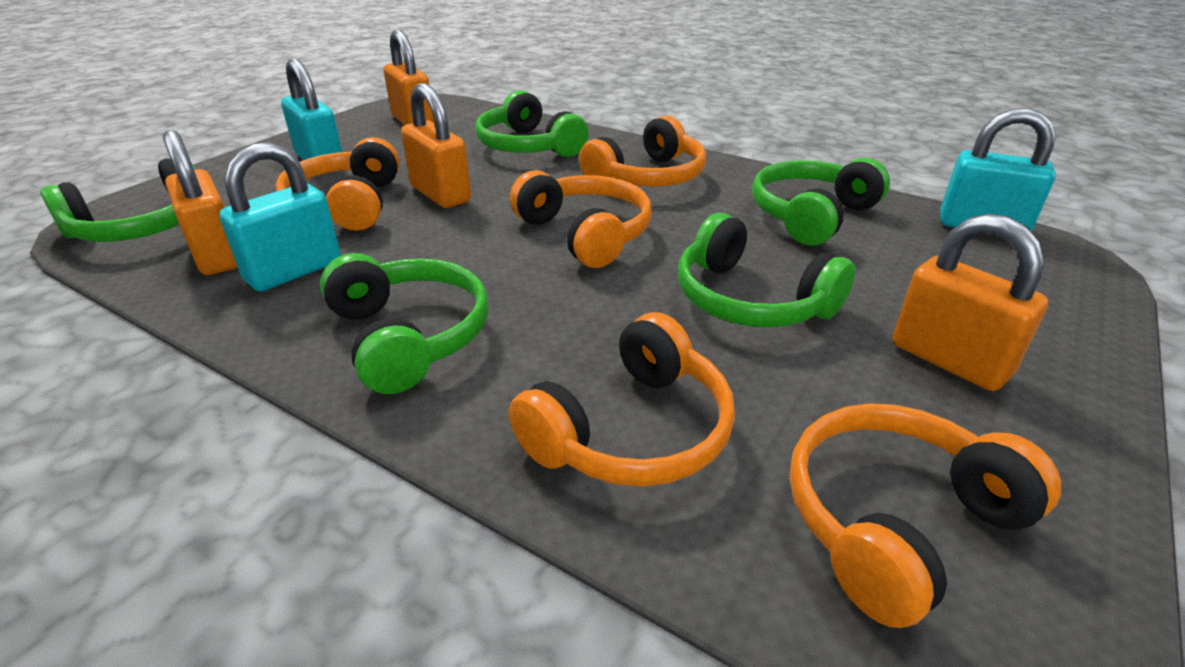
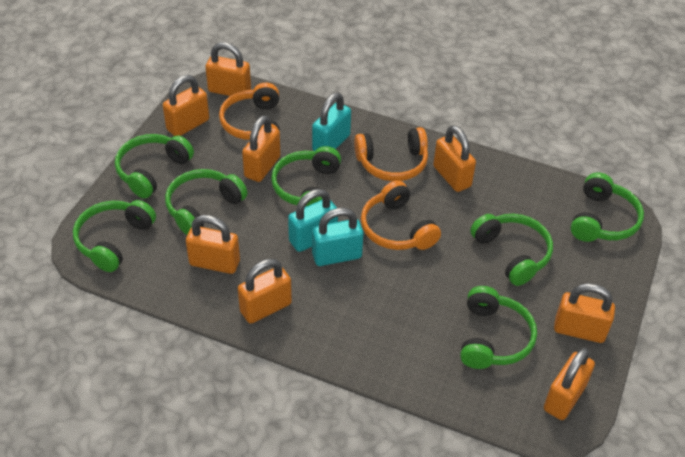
green headphones: [40,159,196,242] [320,253,488,394] [475,90,589,157] [678,213,856,327] [752,158,890,245] = 5 -> [73,200,156,272] [115,134,194,199] [165,169,248,235] [271,146,341,207] [460,286,537,369] [470,214,553,286] [571,173,644,242] = 7
orange headphones: [275,137,400,230] [509,312,735,487] [510,170,652,268] [579,116,706,187] [789,403,1061,628] = 5 -> [219,82,280,140] [354,127,428,181] [361,180,441,250] = 3
orange padlock: [163,129,238,275] [383,30,435,125] [401,83,471,208] [892,214,1048,391] = 4 -> [163,75,209,136] [186,215,240,274] [206,42,251,96] [238,259,292,324] [242,115,280,182] [433,125,476,192] [544,347,595,420] [554,283,615,343] = 8

